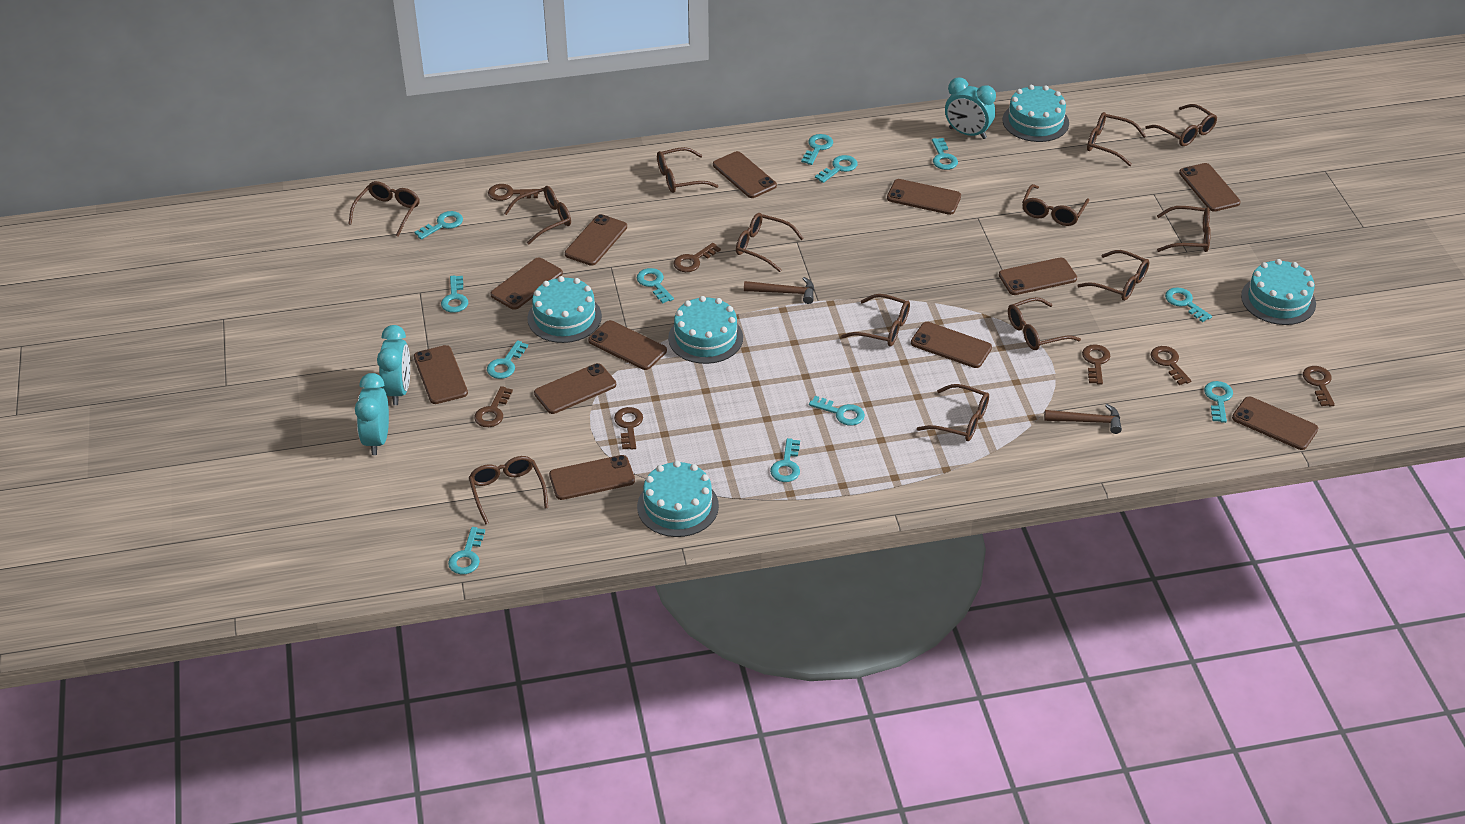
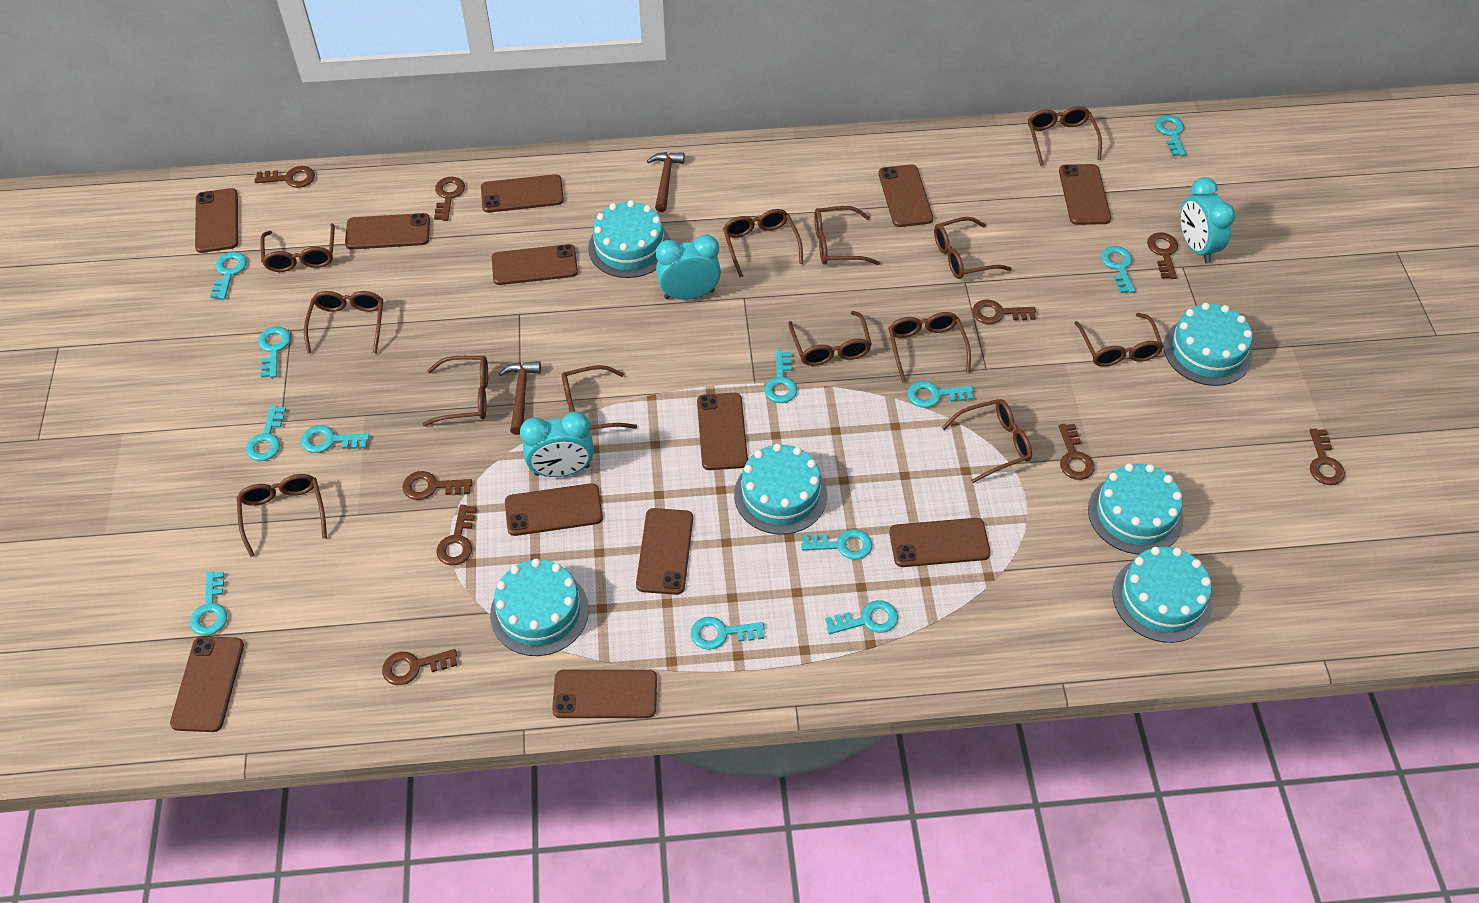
brown key: [474,386,513,427] [488,184,540,201] [614,407,643,450] [674,243,721,272] [1082,344,1110,385] [1151,346,1191,385] [1303,366,1335,407] = 7 -> [254,166,315,188] [382,649,457,685] [402,471,472,500] [434,177,465,221] [436,505,476,566] [972,299,1036,324] [1059,424,1095,480] [1147,232,1178,279] [1310,429,1345,485] = 9
turquoise cake: [528,276,602,343] [637,461,719,537] [668,296,743,364] [1002,85,1069,142] [1241,259,1316,325] = 5 -> [490,559,589,656] [588,200,670,278] [734,443,827,534] [1088,463,1184,555] [1112,547,1212,643] [1164,303,1253,386] = 6

